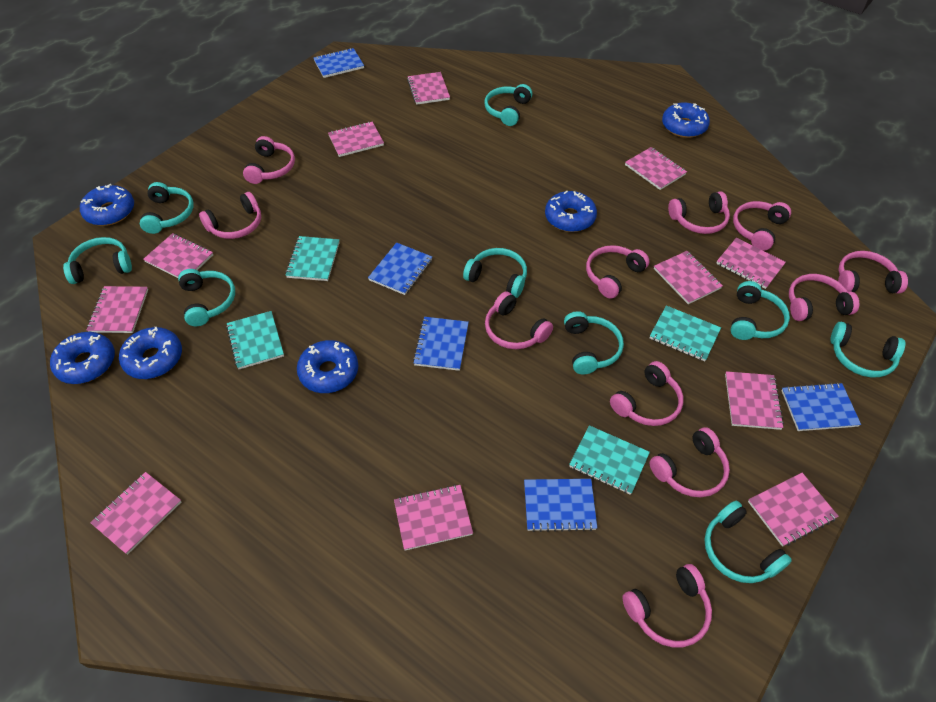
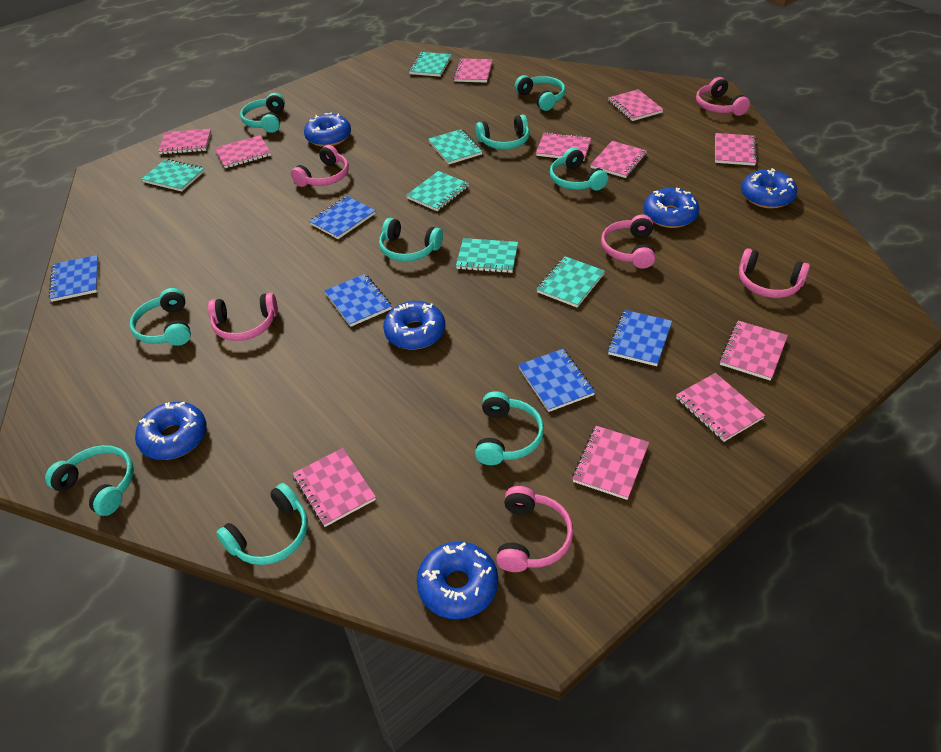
pink headphones: [199,192,261,239] [243,136,295,184] [485,291,553,349] [586,245,649,299] [610,361,683,426] [622,564,712,648] [650,427,730,497] [668,191,730,234] [733,201,791,251] [789,274,859,321] [838,251,908,294] = 11 -> [208,293,278,341] [291,145,349,187] [496,486,573,572] [601,214,655,269] [696,77,750,116] [739,248,810,298] = 6
turquoise notebook: [226,311,284,369] [285,236,340,281] [569,425,650,495] [650,305,721,361] = 4 -> [141,159,205,191] [406,171,469,211] [409,52,452,77] [428,129,483,165] [456,238,518,273] [537,256,605,307] = 6

